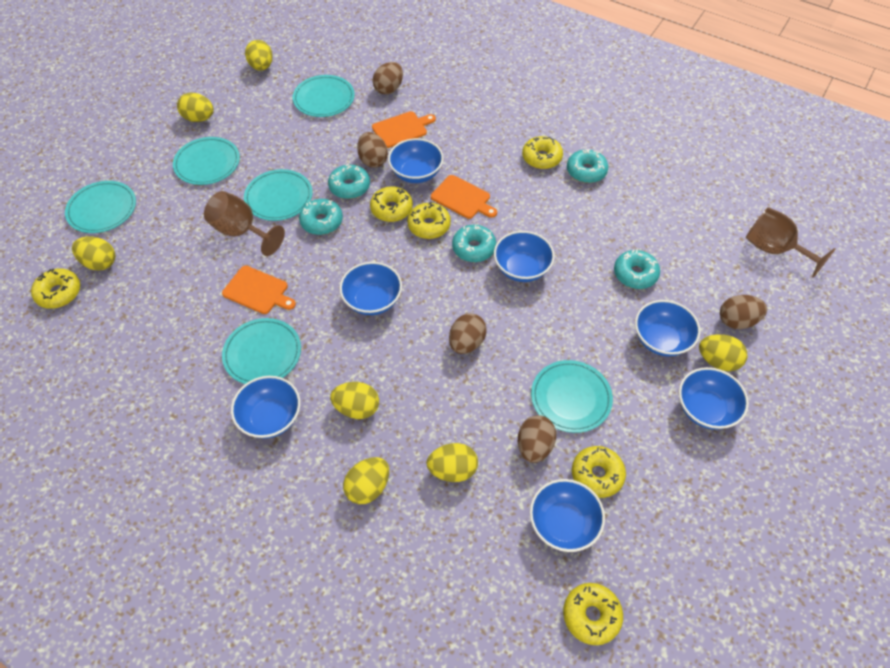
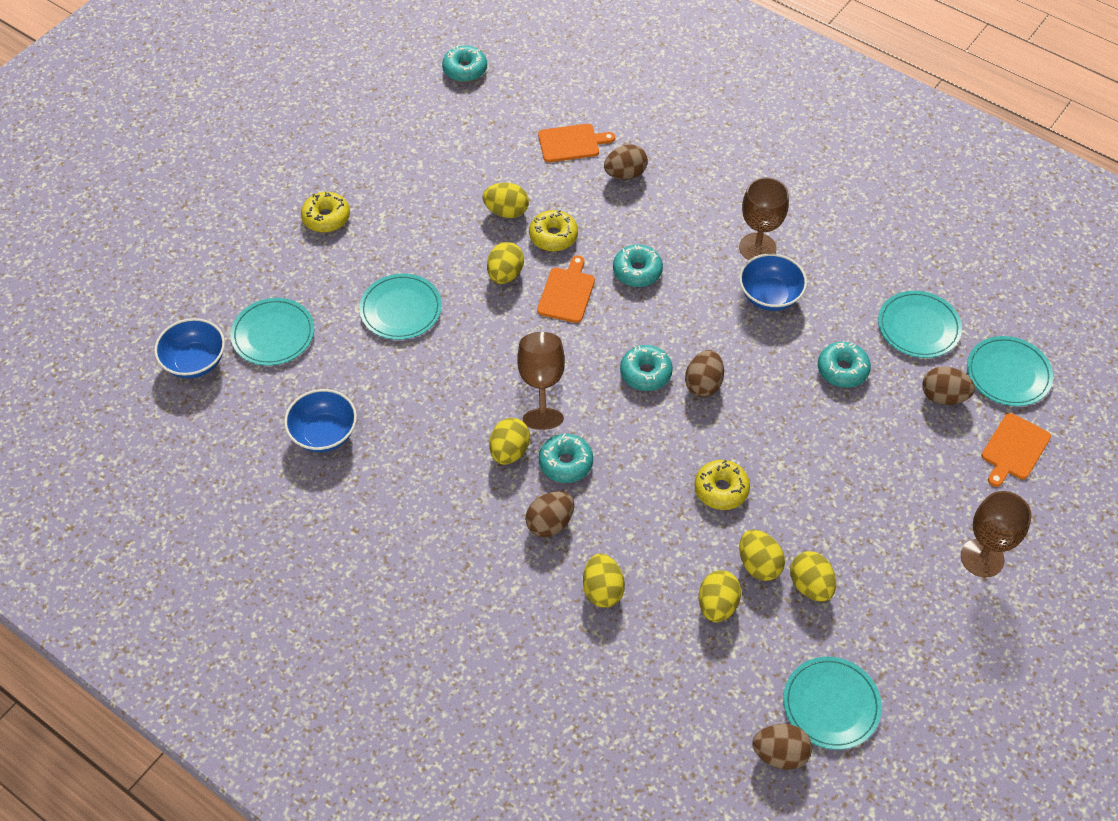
blue bowl: [231,376,300,439] [339,262,402,315] [388,138,444,183] [494,231,555,282] [530,479,605,552] [635,300,701,356] [679,367,749,430] = 7 -> [154,318,225,378] [284,389,357,452] [739,253,807,311] = 3
brown goblet: [204,191,285,256] [746,207,835,278] = 2 -> [517,332,565,430] [739,177,789,260] [961,491,1031,577] = 3
turquoise plate: [65,181,136,233] [173,137,240,185] [222,318,301,384] [244,169,313,221] [293,75,355,117] [531,360,613,433] = 6 -> [231,298,314,366] [359,273,442,340] [783,657,882,750] [878,291,962,358] [967,336,1053,406] = 5
yellow donut: [31,268,80,309] [370,186,413,222] [407,202,451,239] [522,136,563,169] [563,583,623,645] [572,446,626,498] = 6 -> [301,192,350,232] [529,210,578,251] [694,460,750,510] = 3

